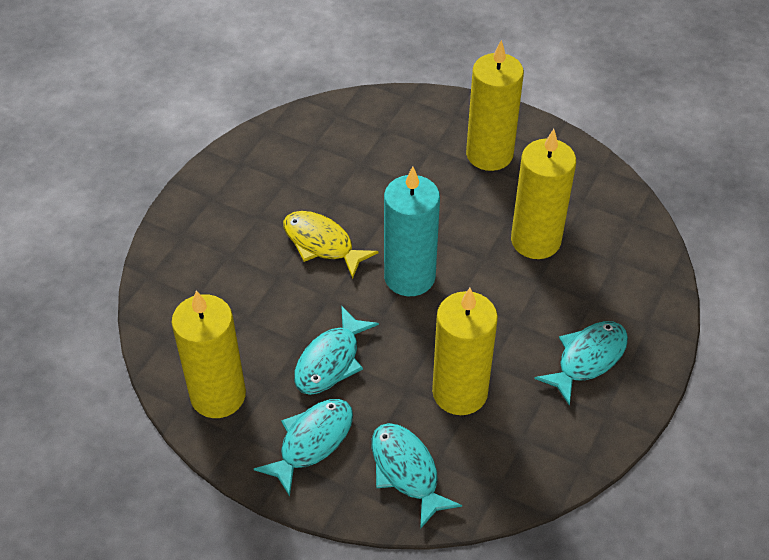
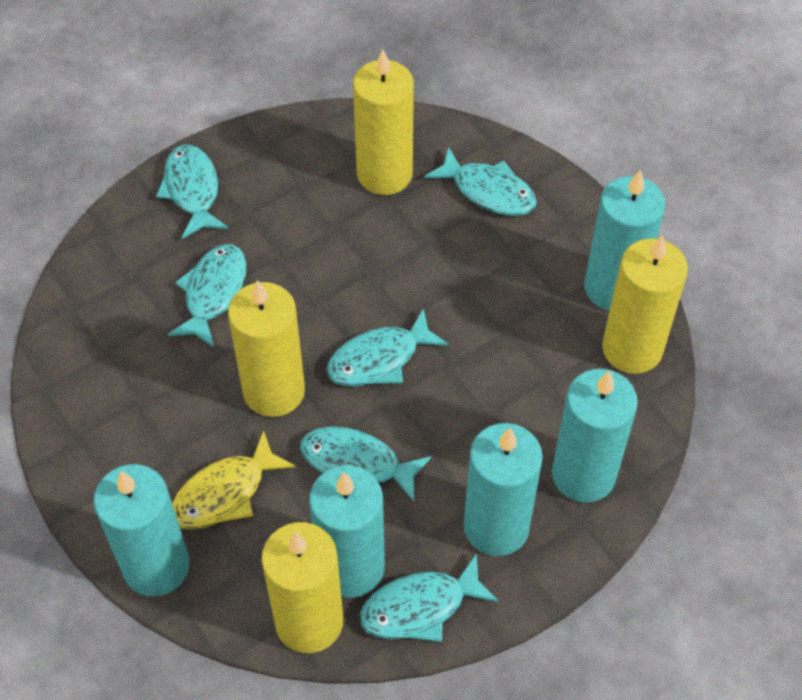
turquoise candle: [384,166,440,296] = 1 -> [93,464,190,596] [309,465,385,598] [464,423,543,556] [552,369,638,503] [584,169,665,311] = 5
turquoise fish: [254,399,353,496] [294,306,379,395] [372,423,462,529] [534,321,628,406] = 4 -> [156,145,228,239] [167,244,247,347] [300,427,431,502] [326,308,449,386] [359,553,499,642] [424,147,537,216] = 6

